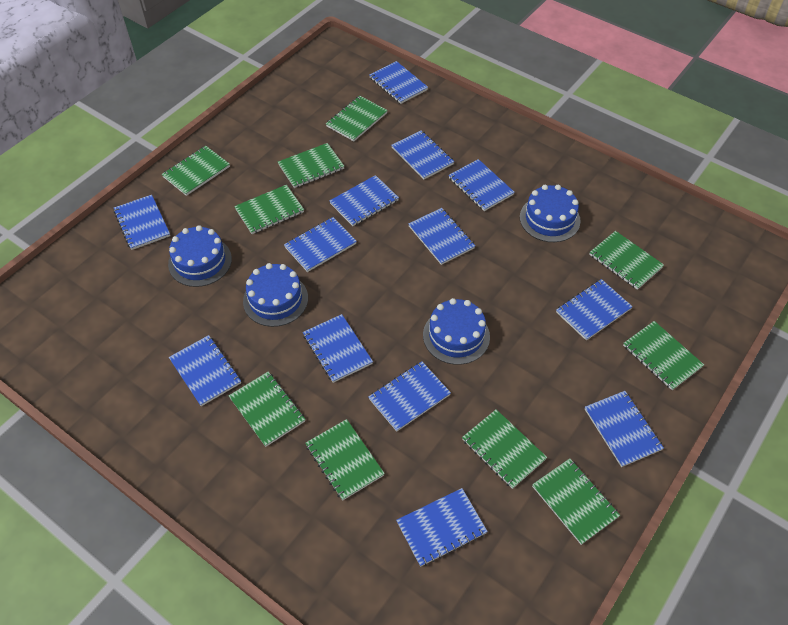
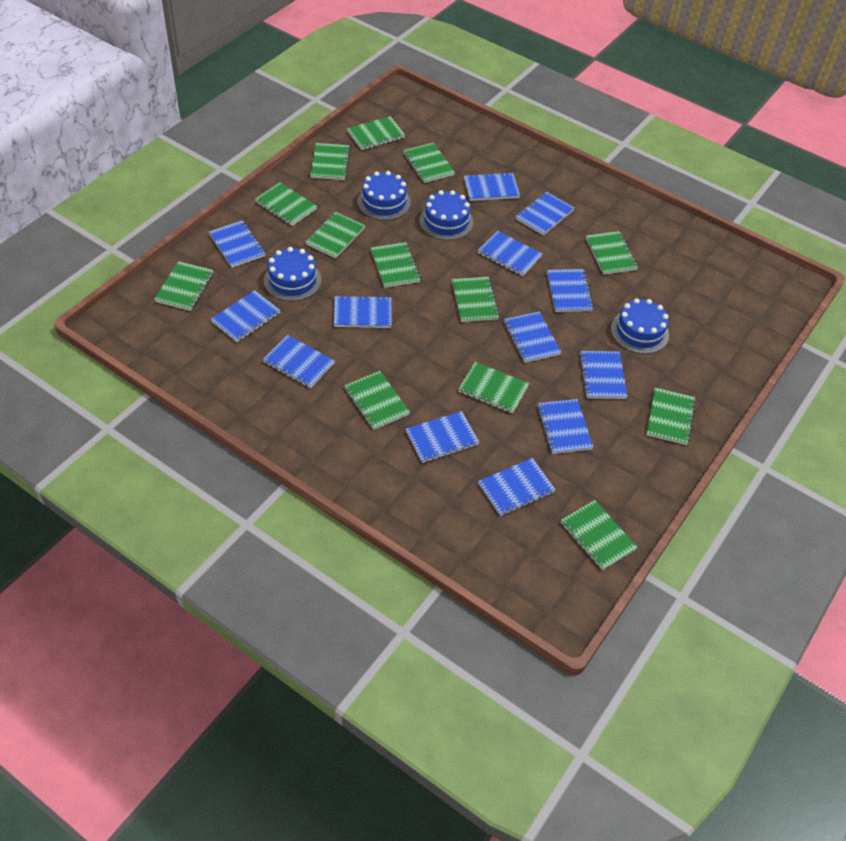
green notebook: [162,146,230,196] [229,372,306,447] [234,185,304,234] [278,143,344,188] [306,419,385,501] [326,96,388,141] [462,409,547,489] [532,458,620,545] [589,231,664,290] [623,321,704,390] = 10 -> [154,261,213,311] [255,182,317,226] [305,212,365,258] [310,143,350,180] [344,371,410,430] [347,116,405,150] [371,242,421,288] [403,143,455,183] [452,277,500,322] [458,362,529,414] [561,500,637,570] [586,231,638,275] [646,388,696,445] = 13

